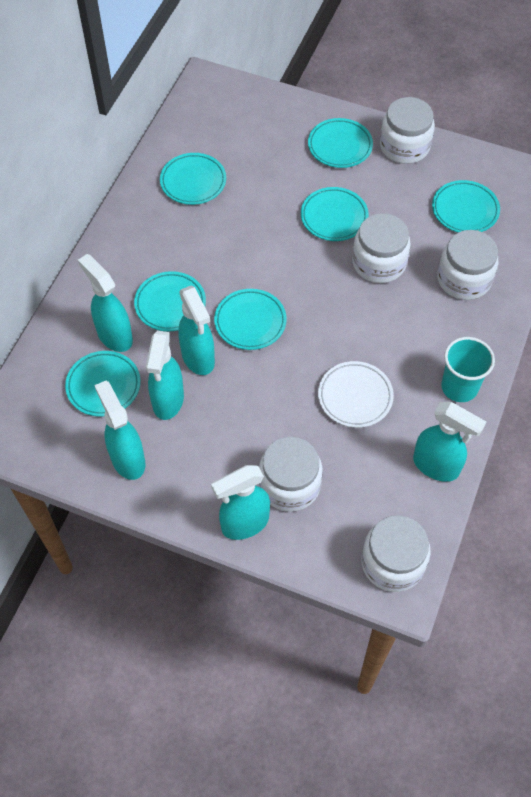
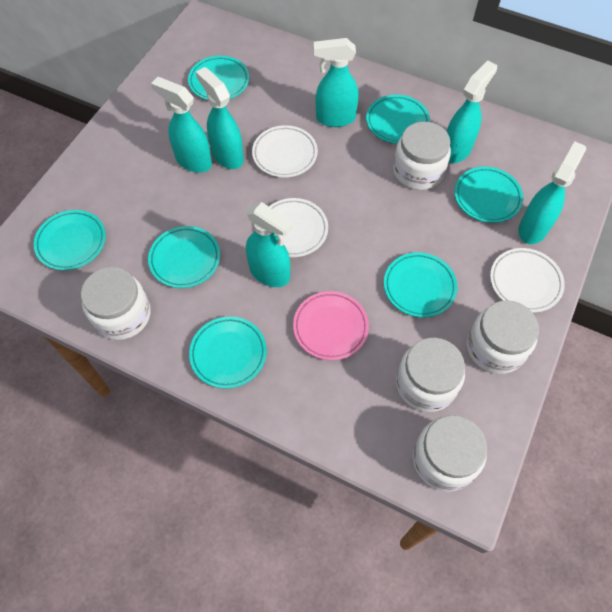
pink plate: none = 0 -> [293,291,369,360] = 1
turquoise cup: [441,337,495,402] = 1 -> none = 0
white plate: [318,361,394,428] = 1 -> [252,125,318,178] [269,198,328,257] [490,248,565,312] = 3

